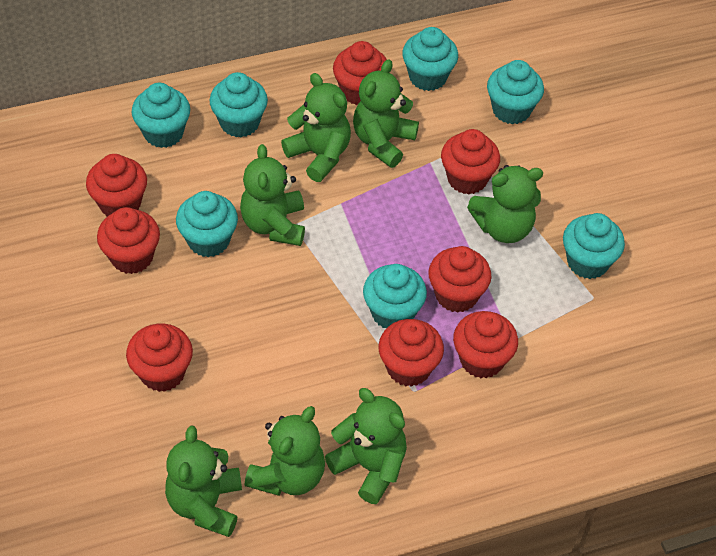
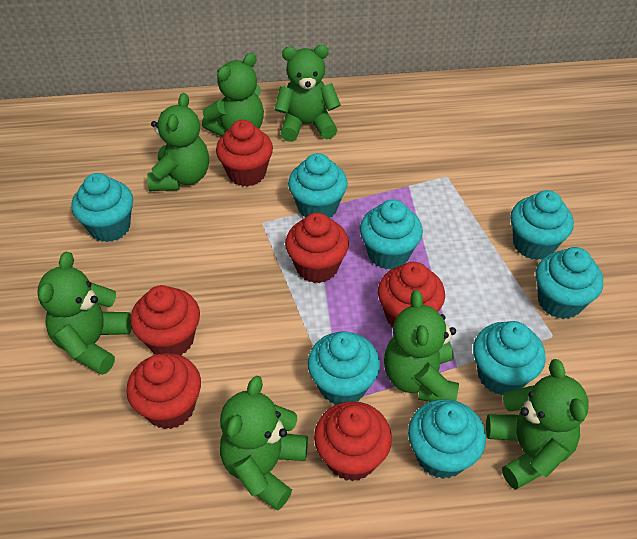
red cupcake: [86,154,147,217] [97,207,160,274] [126,324,193,392] [333,41,387,105] [378,319,444,387] [428,246,492,313] [441,129,500,194] [453,311,518,378] = 8 -> [126,353,201,429] [130,285,200,356] [216,120,273,187] [285,213,349,283] [314,401,392,481] [378,262,445,327] = 6
turquoise cupcake: [132,83,190,148] [176,191,238,257] [210,72,268,137] [363,264,427,328] [402,27,458,91] [487,60,544,124] [563,213,625,279] = 7 -> [71,173,133,242] [288,153,348,218] [308,331,380,405] [360,199,423,269] [408,399,486,479] [473,321,546,395] [510,190,574,260] [536,247,603,319] = 8

